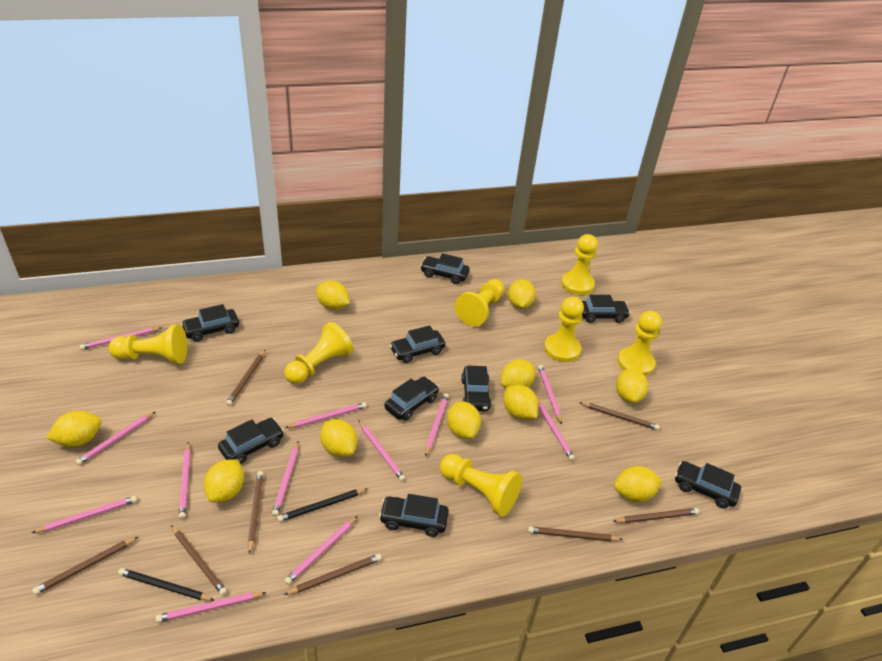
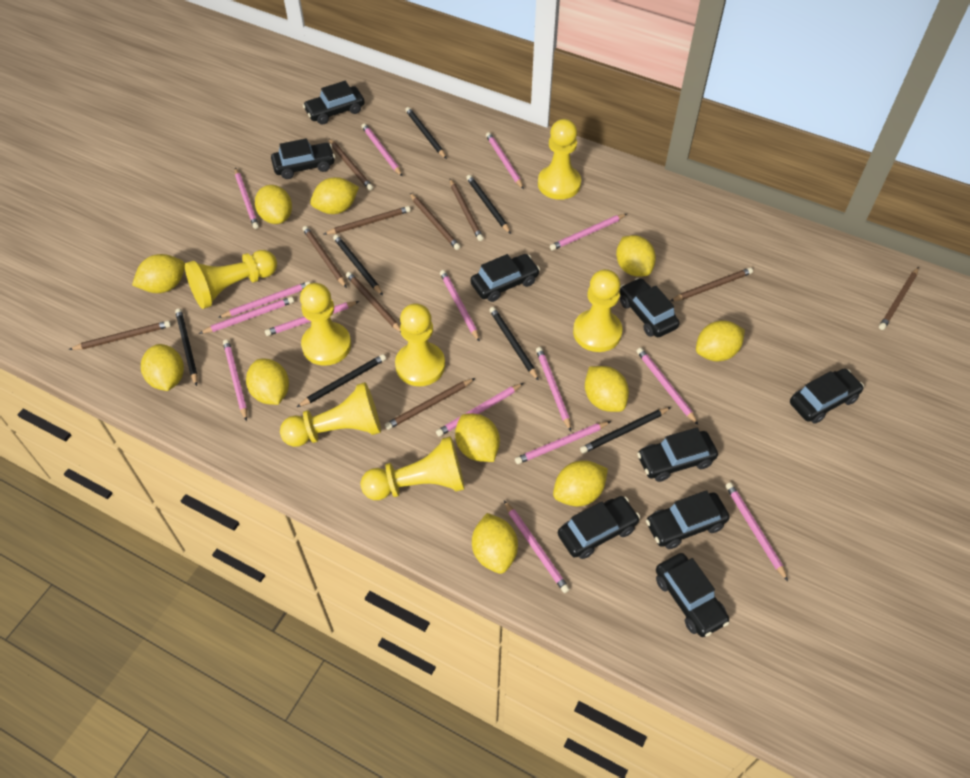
black pencil: [118,568,215,601] [277,489,367,522] = 2 -> [175,308,198,386] [297,354,386,407] [333,234,383,295] [405,107,447,159] [466,175,511,234] [489,307,539,381] [580,407,671,454] = 7
brown pencil: [32,537,138,595] [171,525,227,596] [226,350,265,406] [248,471,263,554] [284,554,382,595] [528,526,623,542] [579,402,660,430] [613,508,699,523] = 8 -> [69,321,171,350] [302,226,347,288] [324,206,411,235] [328,138,373,190] [346,272,401,332] [385,378,475,430] [410,193,460,250] [450,179,484,241] [671,268,753,301] [879,267,919,330] = 10
pink pencil: [32,496,137,533] [75,411,156,465] [80,327,162,350] [156,592,267,623] [179,442,191,519] [272,441,299,516] [284,516,358,585] [285,402,367,428] [358,420,405,481] [425,394,449,457] [538,365,562,425] [538,400,575,461] = 12 -> [199,297,294,334] [218,281,310,318] [223,339,247,421] [235,168,259,229] [265,301,359,336] [362,123,402,176] [436,383,524,437] [440,270,480,342] [486,132,524,189] [504,501,570,593] [515,421,611,464] [536,347,571,431] [550,214,627,250] [637,348,698,425] [725,482,788,581] = 15
yellow lemon: [47,411,101,447] [204,459,244,502] [316,281,349,310] [320,419,357,457] [447,401,481,439] [501,359,535,388] [504,385,539,420] [508,279,536,309] [614,466,662,502] [616,369,648,403] = 10 -> [132,254,185,293] [141,344,184,391] [246,358,289,405] [255,185,292,224] [310,177,359,214] [455,414,500,462] [472,513,518,574] [553,461,608,506] [585,366,629,412] [616,235,656,277] [696,320,745,361] = 11

